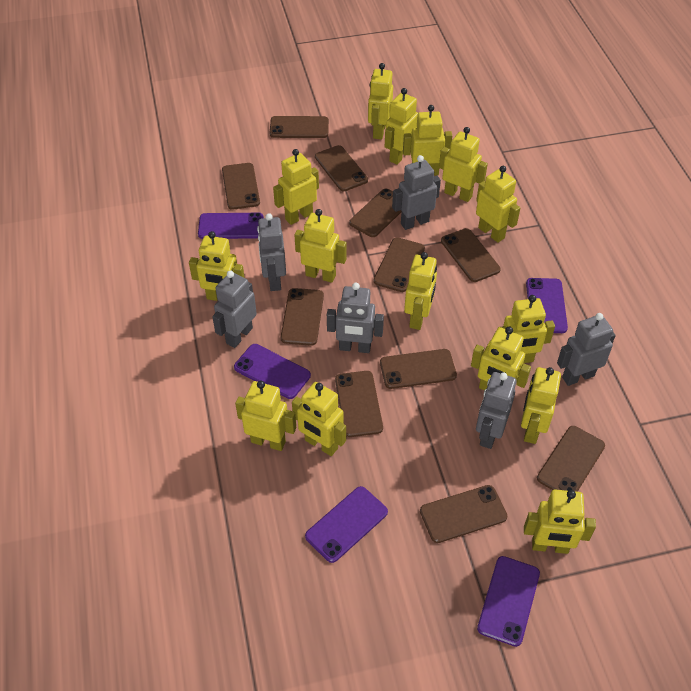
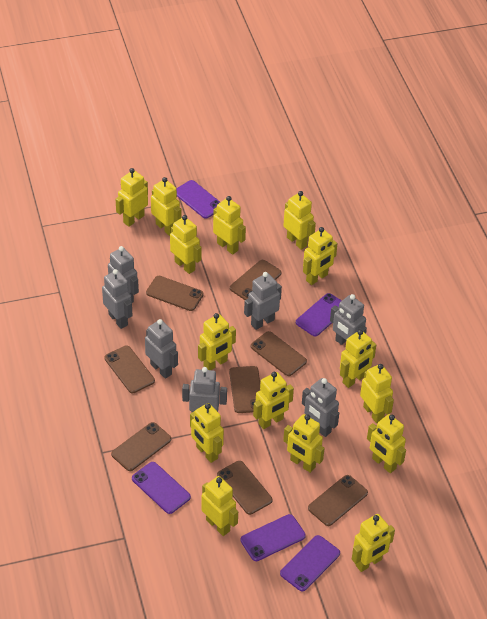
brown phone: [222,163,260,210] [270,116,329,138] [281,288,324,346] [315,145,368,191] [335,371,383,437] [349,189,402,237] [373,237,425,292] [380,349,457,389] [420,485,507,543] [441,228,501,282] [537,426,605,492] = 11 -> [105,345,155,393] [111,422,171,471] [146,276,204,311] [217,461,272,515] [229,366,260,413] [230,260,282,300] [251,331,307,376] [308,475,368,526] = 8
grey robot: [212,270,257,348] [257,213,286,291] [327,283,384,353] [392,155,441,230] [476,372,516,449] [557,313,616,386] = 6 -> [102,269,133,329] [108,246,139,303] [145,319,178,379] [182,367,227,412] [244,272,282,330] [302,378,339,437] [330,294,367,345] = 7

